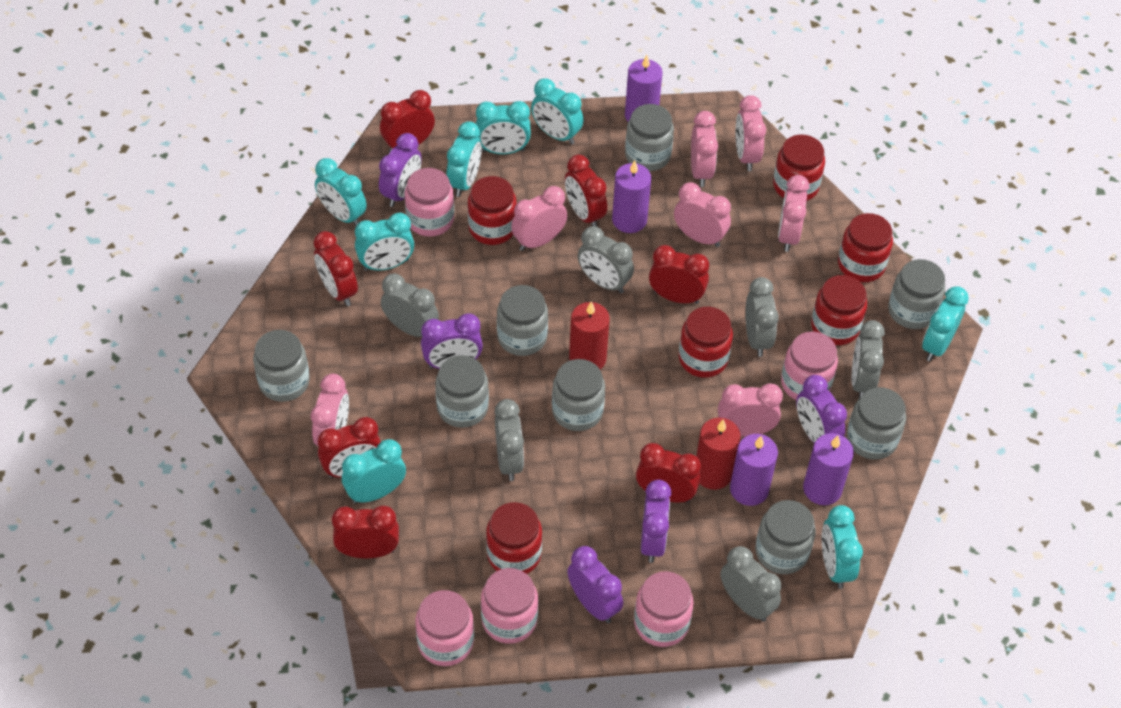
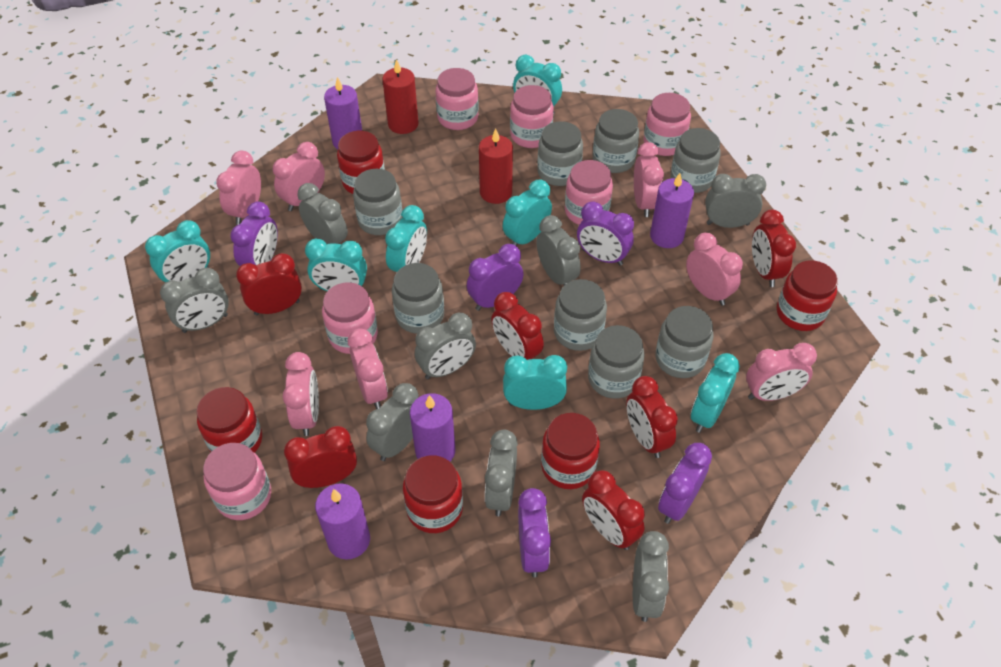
grey clock: [381,273,439,337] [494,399,524,481] [578,226,634,294] [721,546,781,622] [745,277,779,357] [851,320,885,399] = 6 -> [160,268,229,333] [297,183,348,244] [366,383,418,461] [415,312,476,379] [485,430,518,517] [536,215,581,285] [633,531,669,622] [705,174,766,228] = 8
pink jar: [405,168,454,237] [415,590,474,666] [481,568,538,644] [634,571,694,647] [781,331,838,400] = 5 -> [203,443,271,520] [322,282,378,354] [435,68,479,130] [510,85,554,148] [565,160,613,225] [643,93,691,156] = 6
red clock: [314,231,358,306] [318,417,381,478] [332,505,399,558] [380,90,435,152] [565,154,607,227] [636,443,701,503] [649,245,709,304] = 7 -> [236,253,302,315] [284,426,357,488] [491,292,544,360] [582,470,645,550] [626,376,678,458] [752,210,796,287] = 6
red jar: [468,176,517,245] [486,502,542,574] [679,307,733,378] [773,134,825,201] [811,275,867,345] [838,213,893,282] = 6 -> [196,387,262,453] [337,131,385,194] [403,455,463,533] [541,413,600,489] [777,261,838,331] = 5
turquoise clock: [315,158,367,226] [342,439,406,504] [355,213,414,271] [446,121,482,197] [476,101,531,154] [531,78,584,145] [822,505,863,589] [922,286,969,361] = 8 -> [145,220,210,282] [305,239,367,291] [385,205,427,272] [503,180,552,246] [503,355,567,410] [513,55,562,114] [691,353,740,433] = 7

